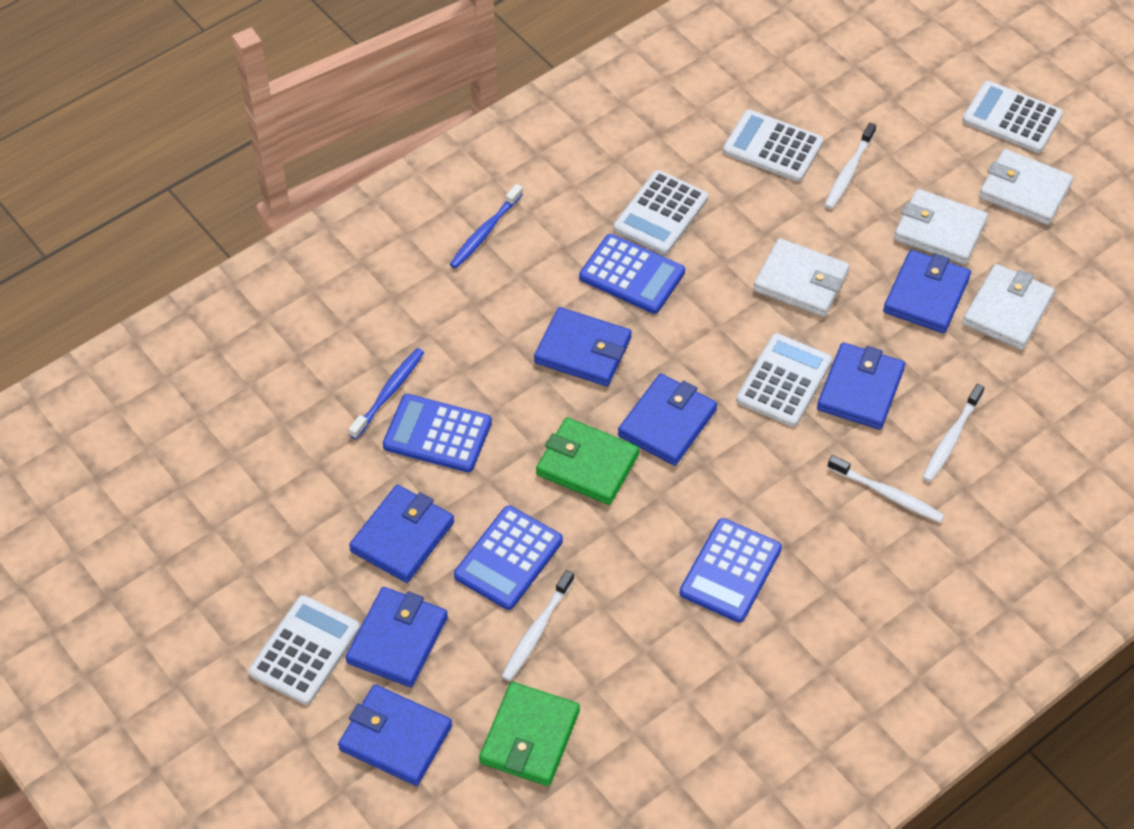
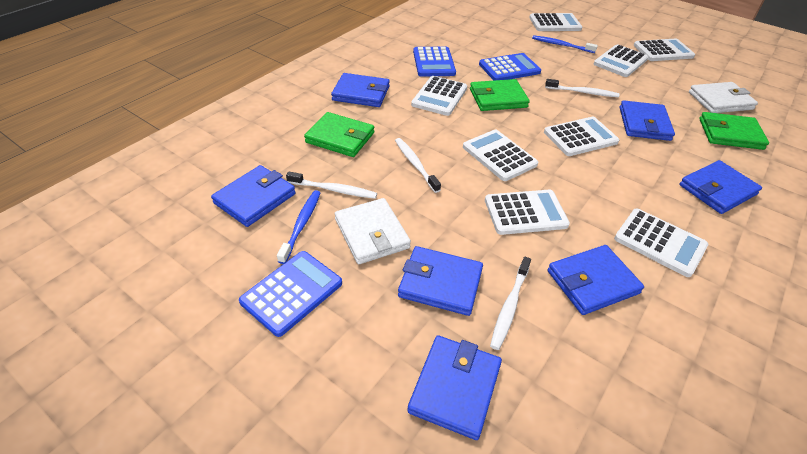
blue calculator: [383,394,492,472] [454,506,563,610] [579,234,685,314] [679,518,782,623] = 4 -> [239,251,342,337] [413,47,456,77] [479,53,541,81] = 3
green wallet: [479,682,580,786] [536,417,639,505] = 2 -> [304,112,374,157] [470,79,530,111] [699,112,769,150] = 3
white calculator: [249,595,360,705] [614,170,708,254] [723,110,824,182] [736,333,832,427] [962,81,1063,153] = 5 -> [411,76,467,116] [463,130,538,181] [485,190,570,235] [529,13,582,31] [544,117,619,156] [594,44,648,77] [614,209,708,277] [634,39,695,61] = 8
white wallet: [753,238,850,317] [894,189,988,265] [962,264,1055,350] [979,149,1074,225] = 4 -> [335,198,411,264] [689,82,758,113] = 2

